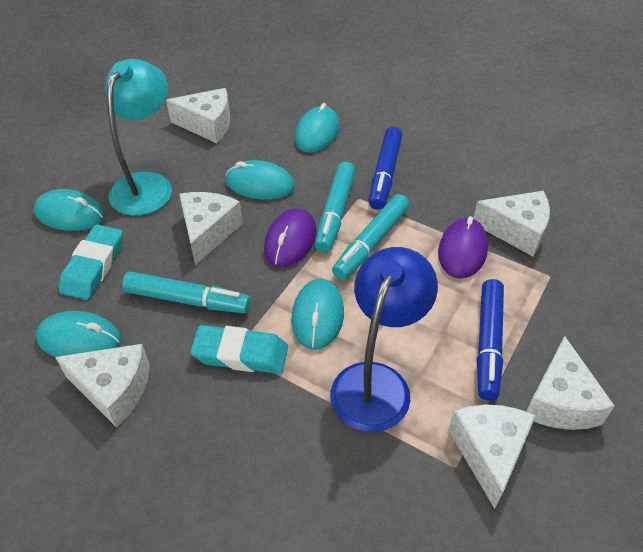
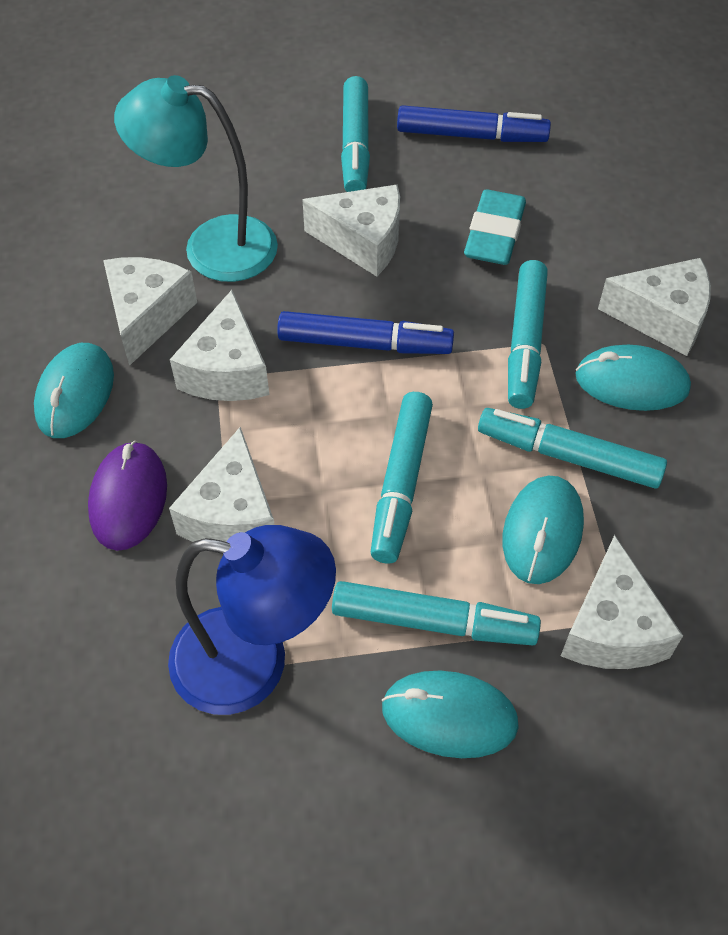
purple mouse: [264,208,316,267] [438,216,488,279] = 2 -> [88,441,167,551] = 1
turquoise eraser: [59,224,123,300] [190,325,288,374] = 2 -> [464,190,526,265] = 1
turquoise marker: [122,271,251,313] [315,162,355,253] [332,194,410,280] = 3 -> [332,581,541,645] [341,76,370,192] [371,392,433,564] [478,408,667,489] [508,260,548,409] = 5
turquoise mouse: [34,189,105,231] [36,311,121,357] [226,160,295,200] [291,279,344,350] [294,103,339,153] = 5 -> [34,343,114,438] [382,671,519,758] [503,476,584,584] [576,345,691,411] = 4

